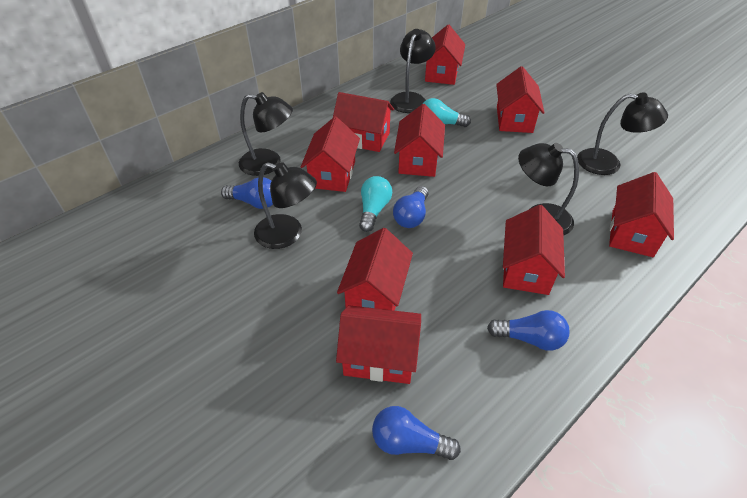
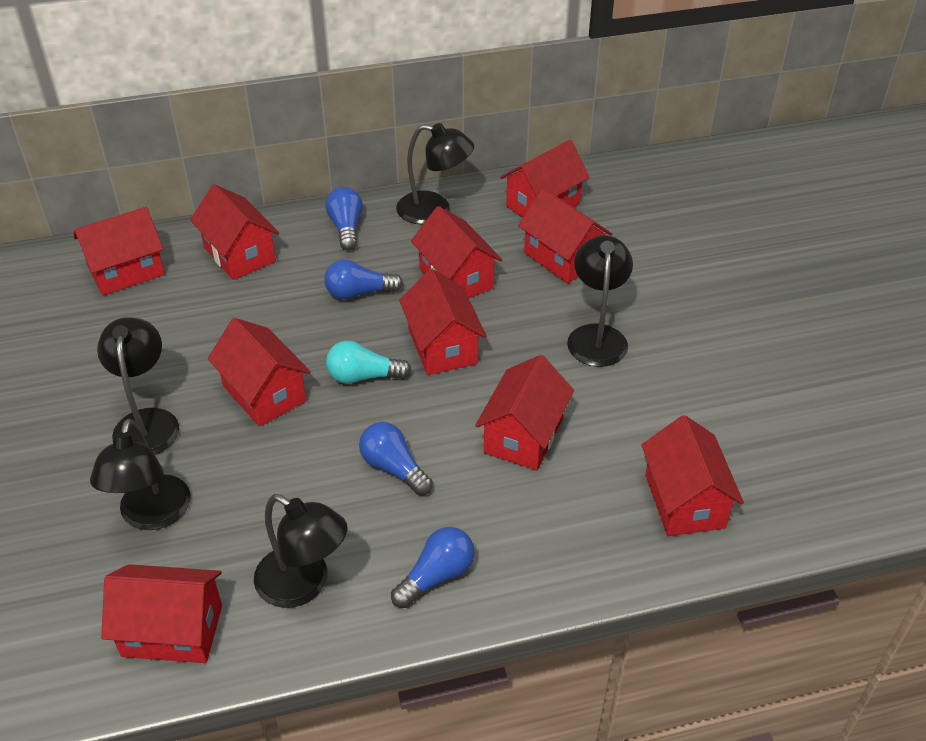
red house: [301,117,360,192] [333,92,394,152] [336,305,421,384] [337,228,413,311] [394,104,445,177] [425,25,465,85] [496,66,544,133] [503,205,565,295] [609,172,674,257] = 9 -> [74,207,165,296] [101,564,222,663] [190,184,279,280] [208,318,311,427] [399,269,487,375] [411,206,502,298] [475,355,574,471] [500,140,590,218] [518,188,612,284] [641,415,744,536] = 10
turquoise light bulb: [359,176,392,232] [423,98,471,127] = 2 -> [326,341,412,384] = 1

